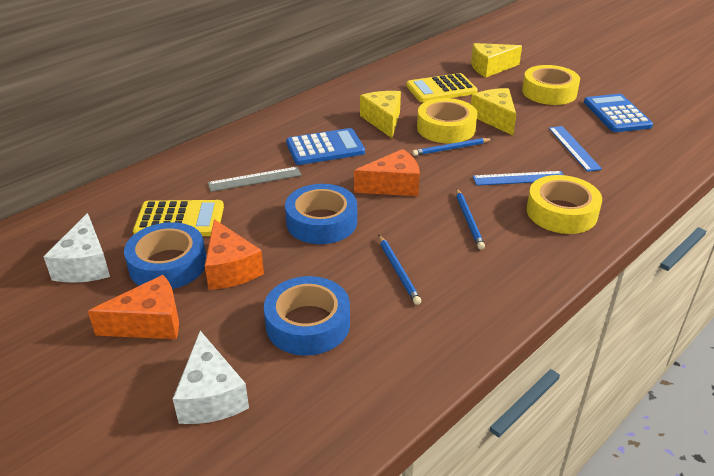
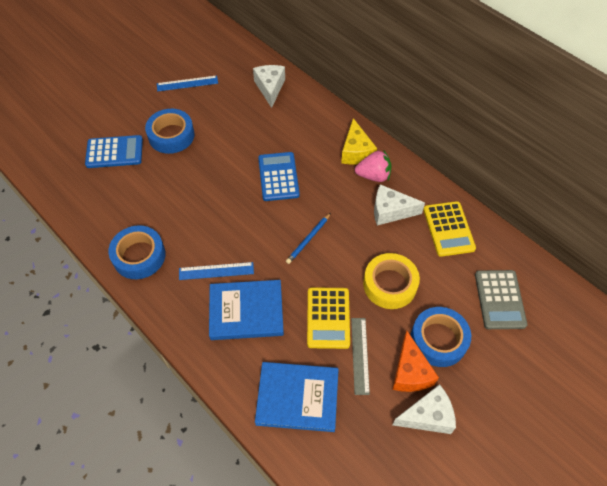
blue book: none = 0 -> [209,280,284,340] [255,362,339,432] = 2
blue pencil: [379,235,421,305] [412,138,492,156] [456,188,485,250] = 3 -> [286,213,331,264] = 1
grey calculator: none = 0 -> [475,270,527,329] = 1
orange cheese: [88,275,179,339] [205,219,264,290] [354,149,420,196] = 3 -> [392,331,439,392] = 1
pink strawberry: none = 0 -> [355,151,392,182] = 1
white cheese: [44,213,110,283] [173,331,249,424] = 2 -> [253,65,285,108] [374,184,425,226] [392,384,456,434] = 3
yellow cheese: [360,91,401,138] [471,43,522,77] [471,88,516,135] = 3 -> [341,118,377,165] = 1
yellow tape: [417,98,477,143] [522,65,580,105] [526,175,602,234] = 3 -> [363,253,420,309] = 1

